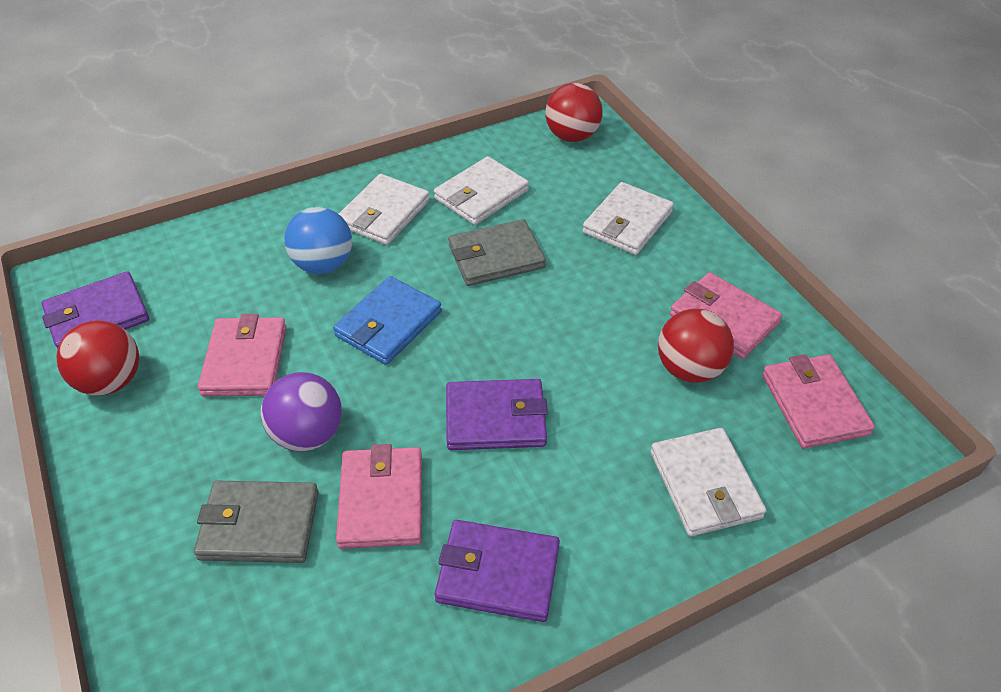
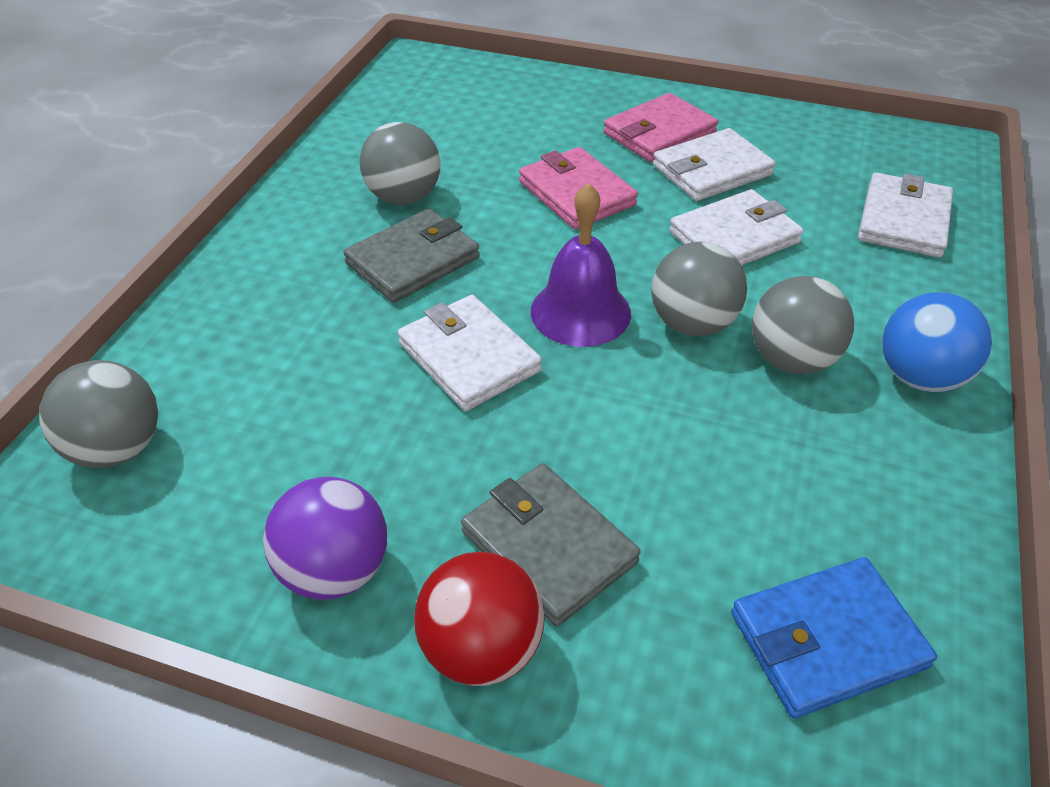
grey ball: none = 0 -> [39,360,158,468] [360,122,441,205] [651,241,747,336] [752,276,854,374] = 4
pink wallet: [198,314,286,397] [336,444,422,549] [670,272,782,359] [762,354,875,449] = 4 -> [519,147,638,229] [603,93,718,162] = 2
purple bell: none = 0 -> [531,183,631,347] = 1
purple wallet: [42,271,149,349] [435,520,560,622] [446,379,548,450] = 3 -> none = 0
red ball: [57,320,139,396] [546,83,603,142] [658,308,734,383] = 3 -> [414,552,545,686] = 1

